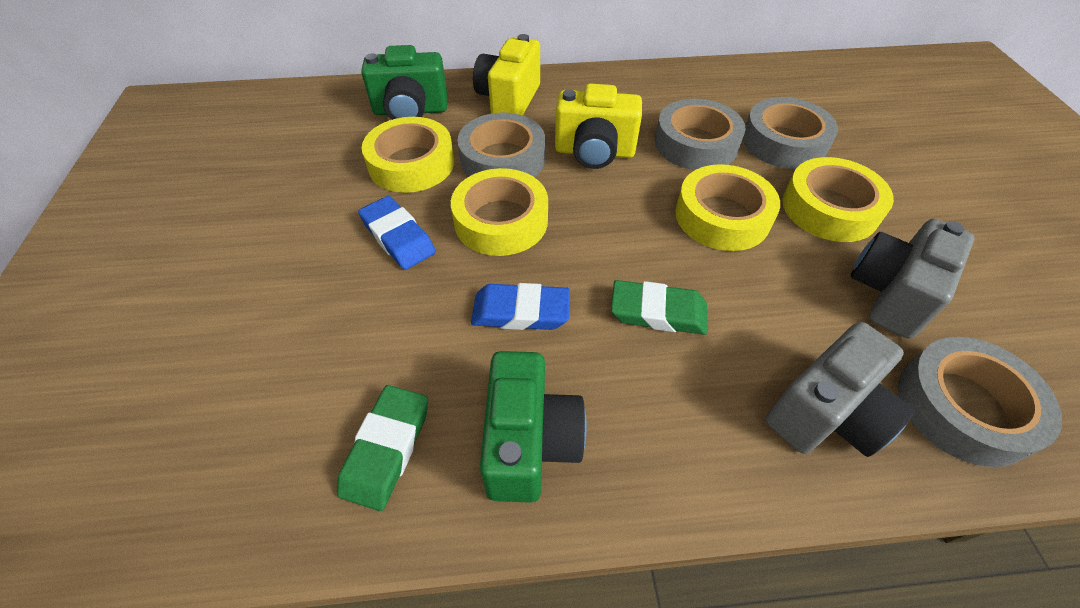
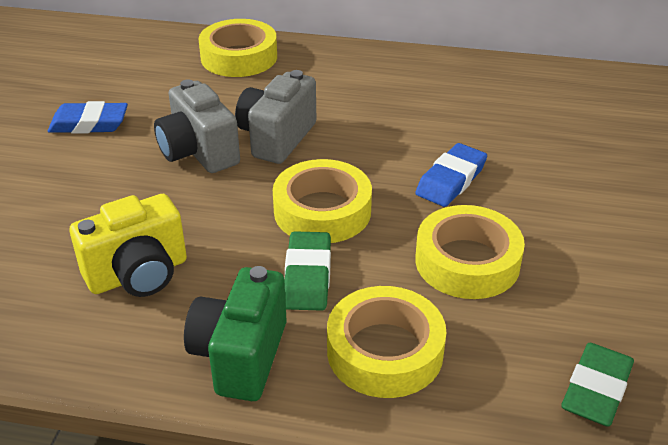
green camera: [361,45,448,120] [480,351,587,503] = 2 -> [184,266,287,401] = 1
grey tape: [457,113,545,178] [655,99,745,170] [743,97,838,169] [898,337,1062,467] = 4 -> none = 0
yellow camera: [473,34,540,115] [555,83,642,169] = 2 -> [70,194,187,297] = 1

